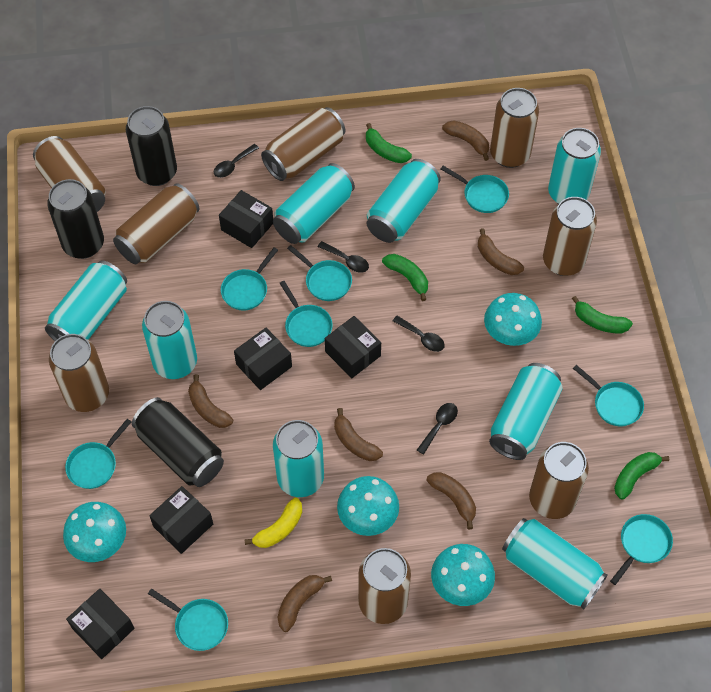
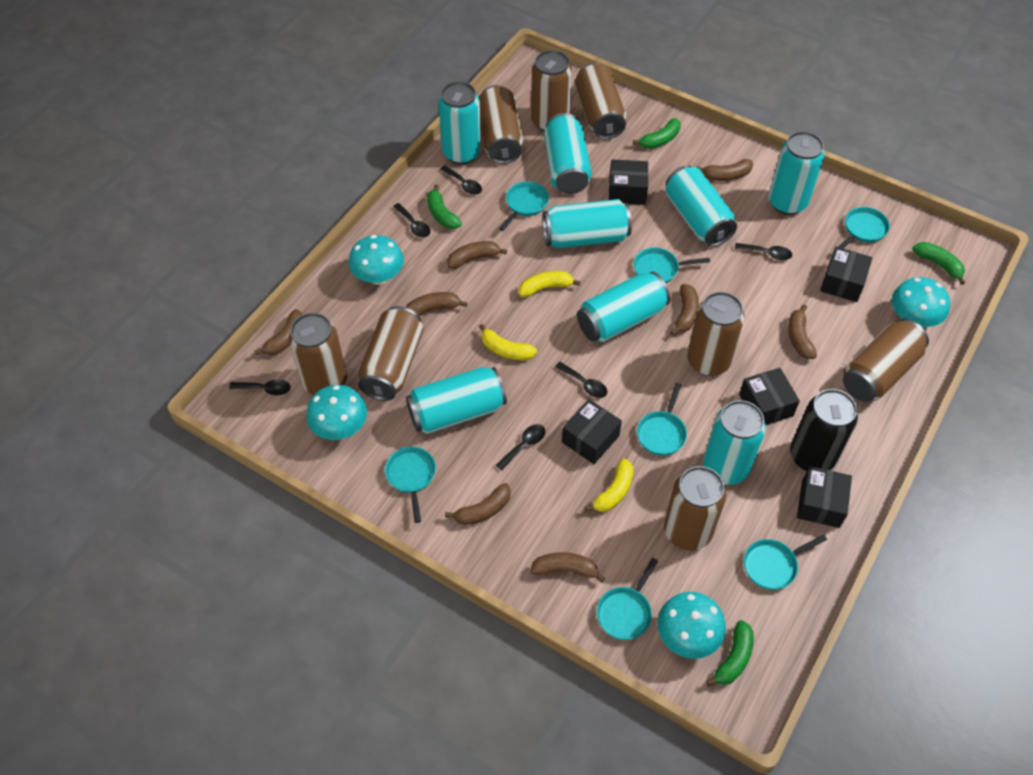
black can: [47,179,104,259] [126,106,177,186] [132,397,224,487] = 3 -> [790,389,858,471] = 1
black spoon: [214,144,259,178] [317,241,369,273] [393,316,445,352] [417,403,458,455] = 4 -> [229,379,290,395] [393,203,430,238] [440,165,482,195] [496,424,546,470] [555,362,607,398] [735,243,792,260] = 6
brown banana: [188,374,233,428] [277,575,332,632] [334,408,383,461] [426,472,476,529] [442,120,489,161] [478,228,524,275] = 6 -> [254,309,302,355] [406,292,467,316] [445,483,511,525] [447,241,507,269] [530,552,605,583] [670,284,699,335] [697,159,753,181] [788,305,817,359] = 8
turquoise pan: [65,419,131,489] [148,588,228,651] [221,247,278,310] [280,281,333,347] [287,245,352,301] [441,166,509,213] [573,365,644,426] [610,514,673,585] = 8 -> [385,447,436,523] [499,181,549,231] [597,558,658,640] [634,247,710,283] [637,383,687,456] [744,534,827,590] [838,207,890,249] = 7
yellow banana: [245,497,302,548] = 1 -> [479,324,537,360] [519,271,581,297] [585,459,634,512] = 3

